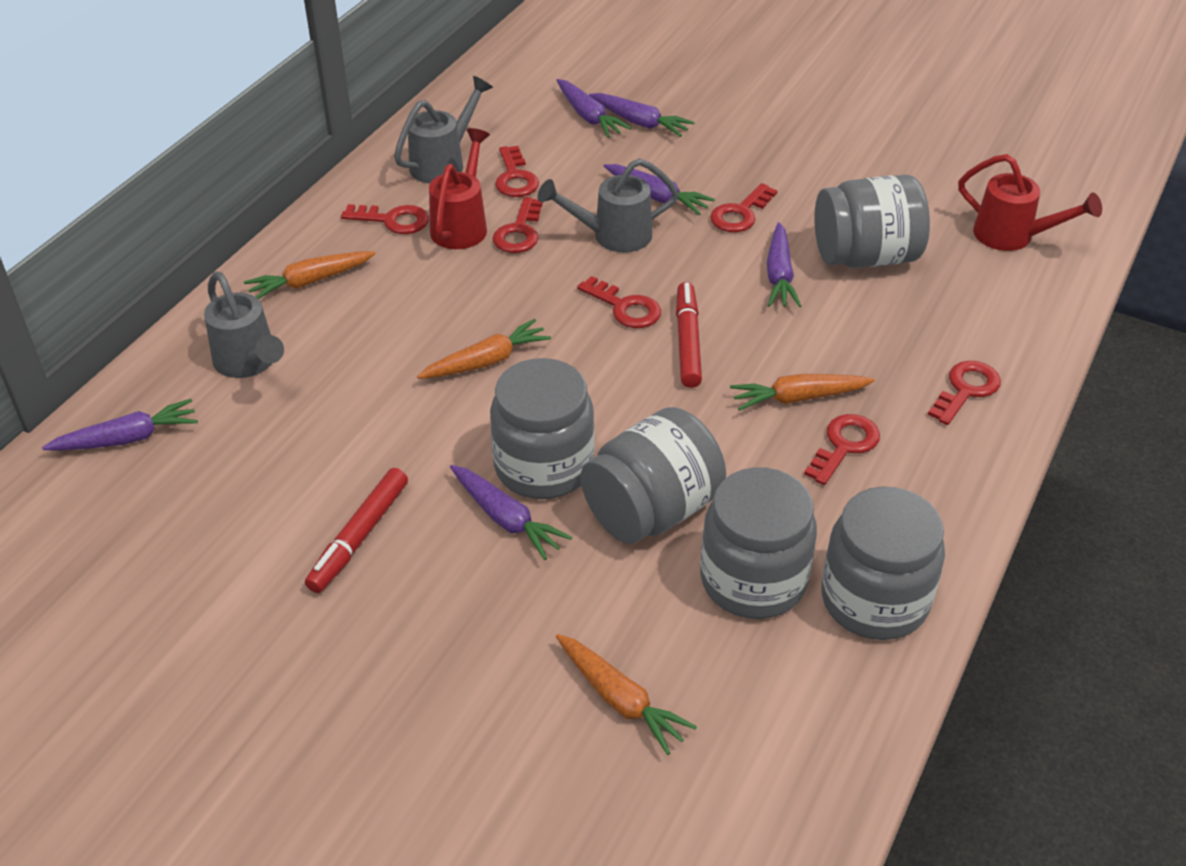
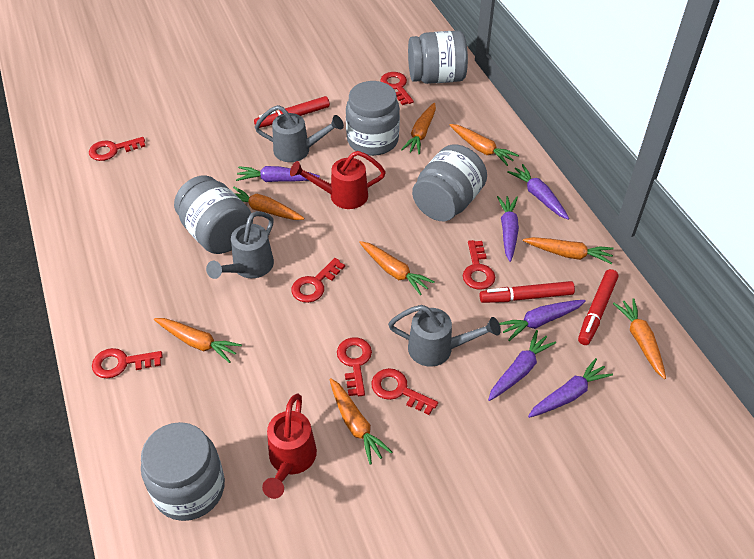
orange carrot: [244,251,376,299] [417,319,551,379] [556,634,697,755] [730,374,875,411] = 4 -> [154,318,242,363] [233,187,304,220] [329,378,392,464] [359,241,435,296] [401,103,436,155] [450,124,519,166] [523,237,614,264] [613,298,666,379] = 8
red marker: [305,468,408,593] [676,282,702,388] = 2 -> [254,96,330,128] [480,281,575,303] [578,269,618,345] = 3

